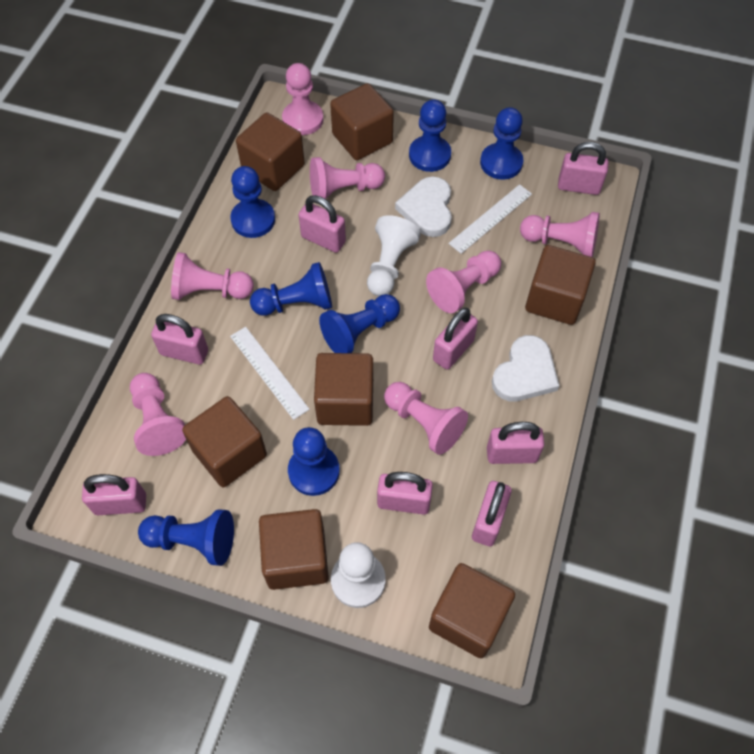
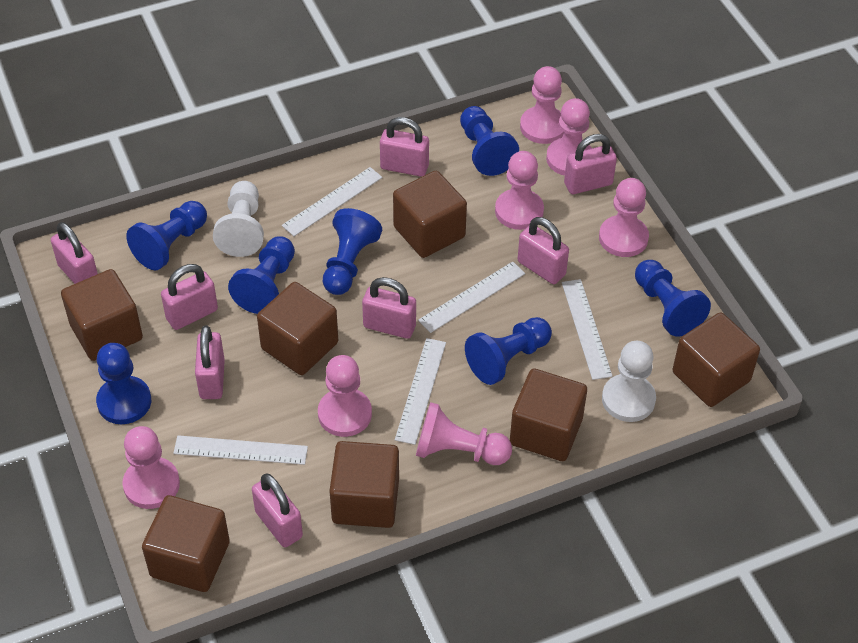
white heart: [395,176,452,237] [492,335,559,401] = 2 -> none = 0
white ruler: [230,327,310,420] [448,184,532,254] = 2 -> [173,435,308,465] [282,167,382,236] [395,338,446,445] [418,261,525,333] [562,279,613,380] = 5

